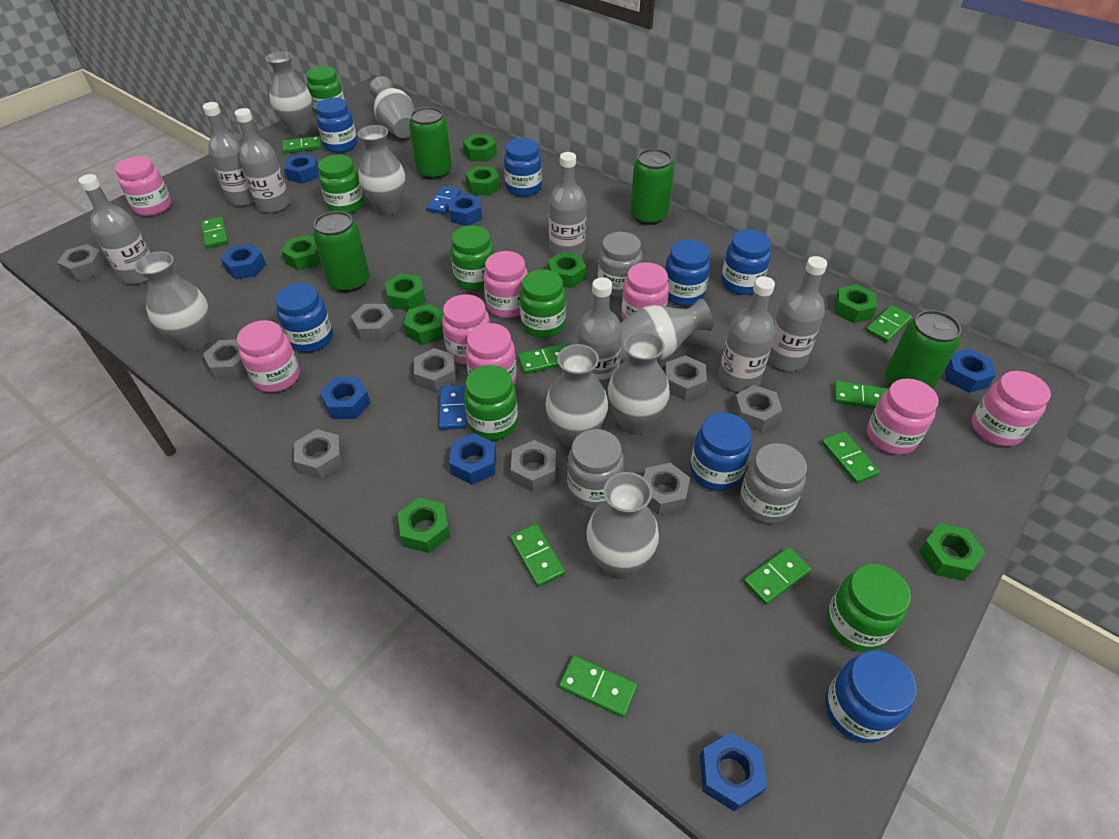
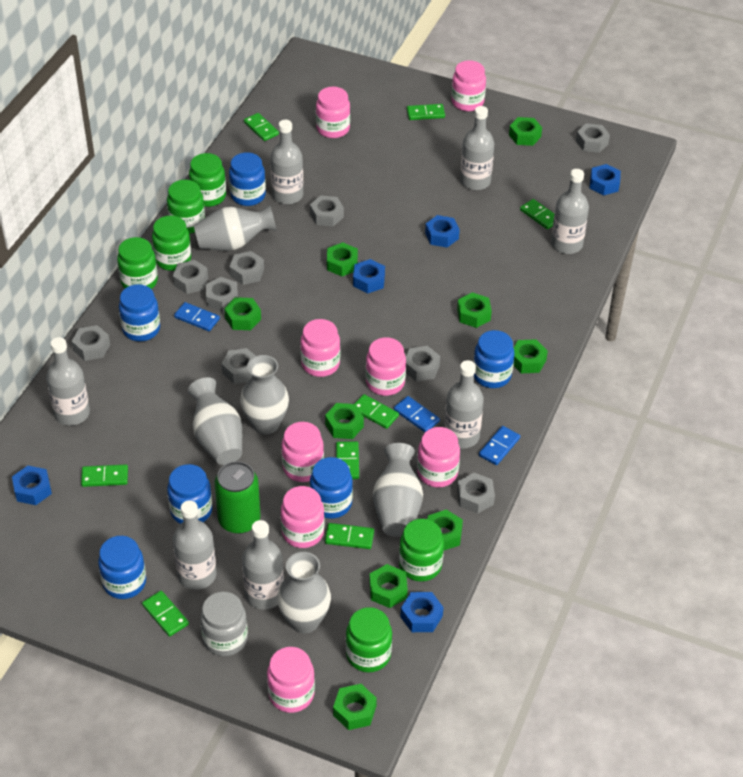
blue domino: [426,186,461,214] [439,385,467,430] = 2 -> [174,302,220,331] [394,396,440,432] [479,426,520,465] = 3
blue jar: [275,283,333,352] [316,97,357,153] [504,138,542,197] [665,240,710,306] [690,413,751,491] [721,229,771,295] [825,650,917,743] = 7 -> [98,536,146,599] [119,284,160,341] [167,464,212,524] [229,152,266,206] [310,457,353,519] [473,330,514,388] = 6
blue nut: [220,244,266,279] [284,154,319,184] [320,377,370,419] [448,193,482,226] [449,433,496,485] [700,732,767,812] [944,349,996,393] = 7 -> [12,466,52,505] [353,259,385,294] [400,592,444,632] [425,215,460,248] [589,164,621,196] = 5
green can: [313,211,369,292] [409,107,452,180] [630,149,674,225] [885,310,961,390] = 4 -> [214,461,261,534] = 1
green domino: [201,217,228,248] [282,136,322,153] [510,524,565,587] [518,344,567,374] [559,655,637,718] [743,547,811,605] [821,431,880,484] [834,381,888,409] [866,305,912,343] = 9 -> [81,465,128,487] [142,591,189,637] [244,113,279,141] [325,523,374,549] [336,442,359,479] [354,394,399,429] [407,104,445,120] [520,199,554,229] = 8
grey jar: [567,429,624,509] [598,232,642,297] [740,443,807,524] = 3 -> [200,592,248,656] = 1
grey vase: [134,251,210,351] [265,51,312,135] [358,125,406,216] [369,76,415,138] [545,344,608,448] [586,472,659,580] [608,331,670,435] [620,298,713,363] = 8 -> [188,377,242,465] [194,205,277,251] [240,355,289,435] [277,552,331,633] [373,443,423,537] = 5

